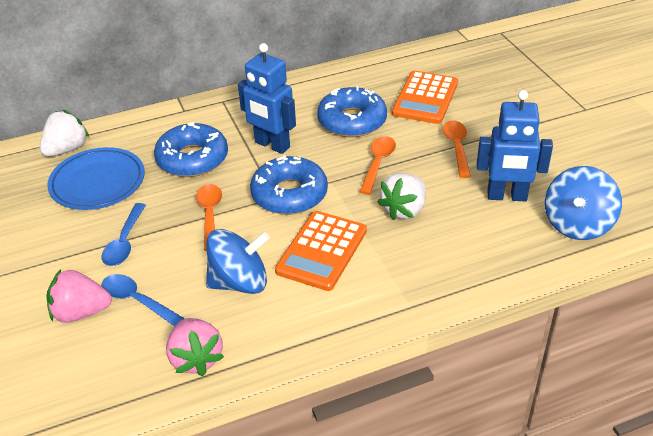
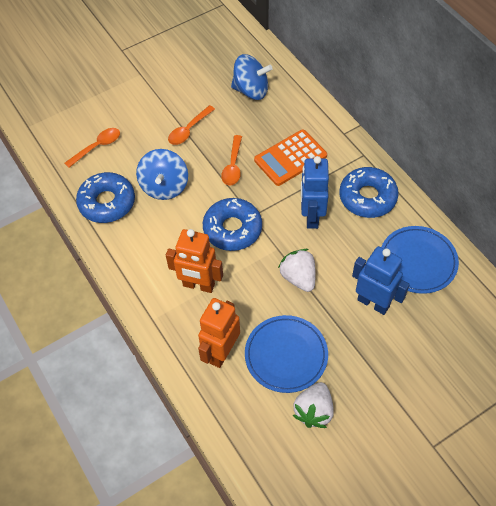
blue plate: [47,147,145,210] = 1 -> [245,315,328,393] [382,226,459,294] = 2
blue spoon: [101,274,185,326] [102,203,146,266] = 2 -> none = 0
orange calculator: [275,211,367,291] [392,71,458,124] = 2 -> [254,129,327,186] = 1
orange robot: none = 0 -> [166,229,223,293] [198,298,240,368] = 2
pink strawberry: [46,269,112,323] [166,318,224,376] = 2 -> none = 0

